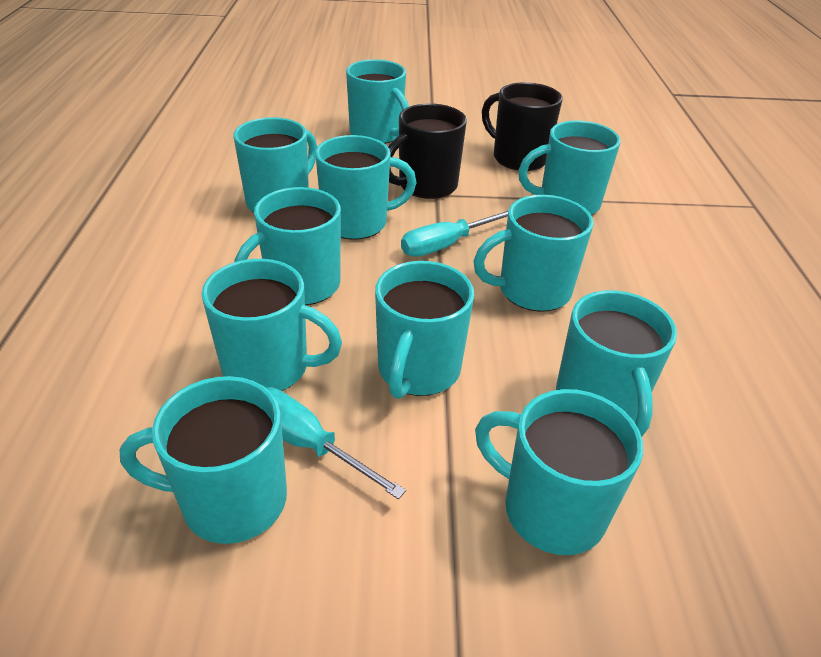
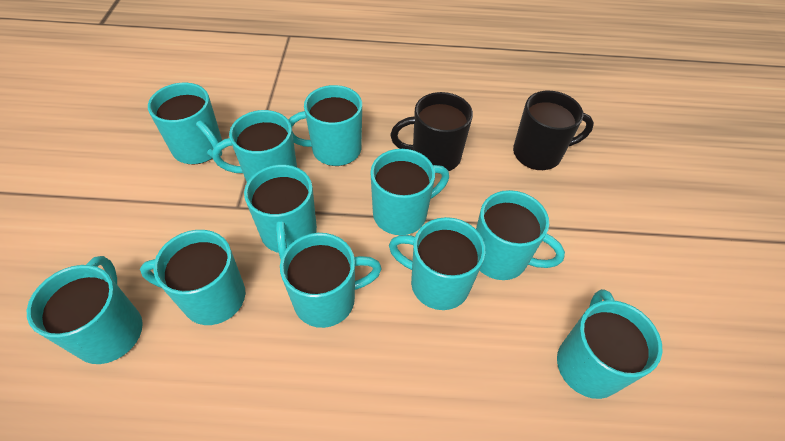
turquoise screwdriver: [265,387,406,499] [401,210,509,257] = 2 -> none = 0

